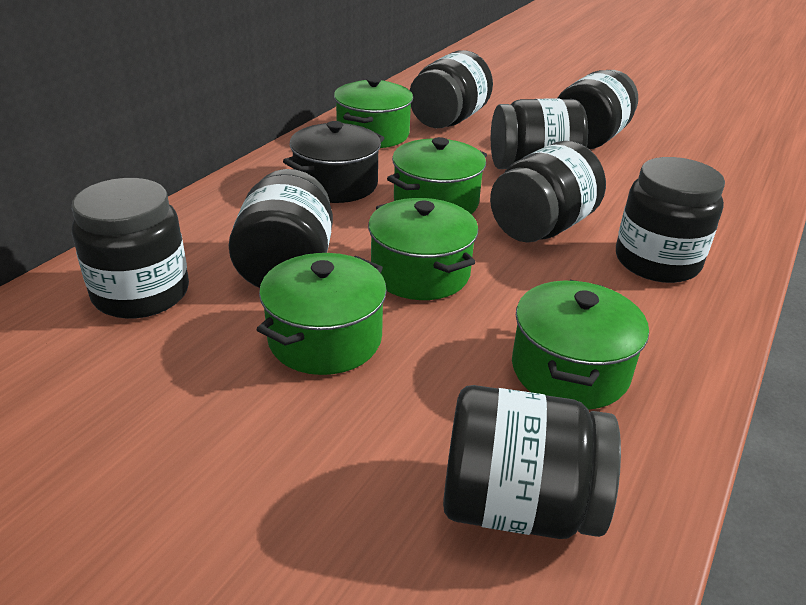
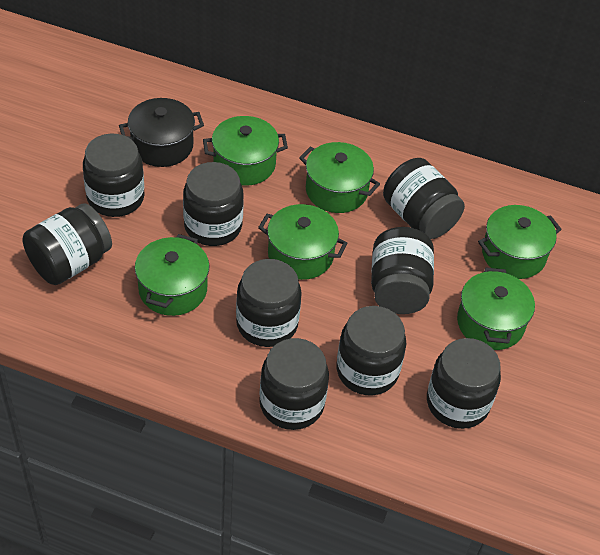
black jar: [72,178,189,319] [229,169,333,288] [410,50,493,128] [443,385,621,539] [490,141,606,243] [491,98,588,169] [557,70,638,149] [616,157,725,283] = 8 -> [23,203,112,285] [83,134,145,217] [183,162,244,246] [236,259,302,347] [259,338,329,430] [336,306,406,395] [371,227,434,314] [383,158,465,239] [427,338,501,429] = 9
green pot: [256,253,387,375] [334,77,413,148] [368,198,479,300] [387,137,487,214] [512,280,649,410] = 5 -> [135,234,209,316] [203,116,288,186] [258,204,348,280] [299,142,380,213] [457,268,535,350] [478,205,562,279] = 6

